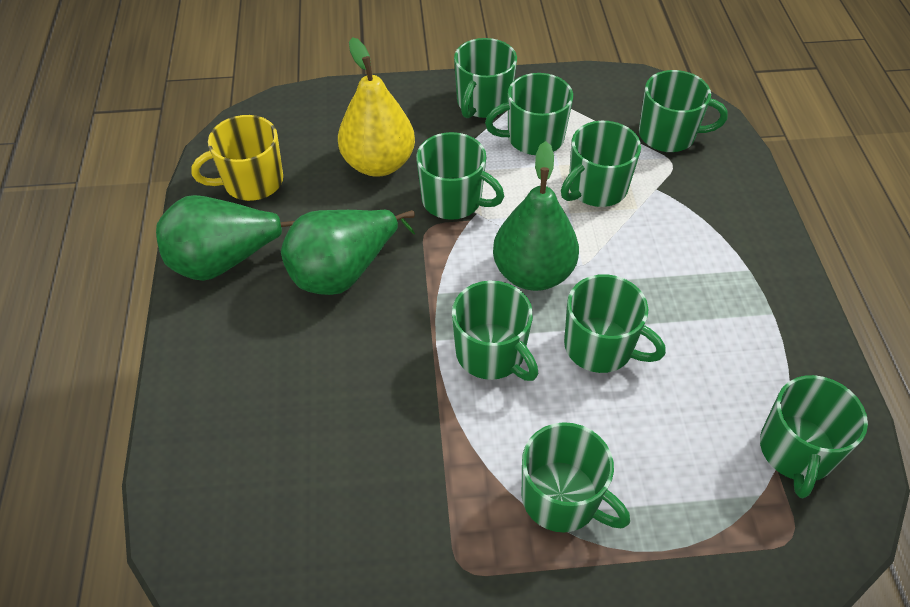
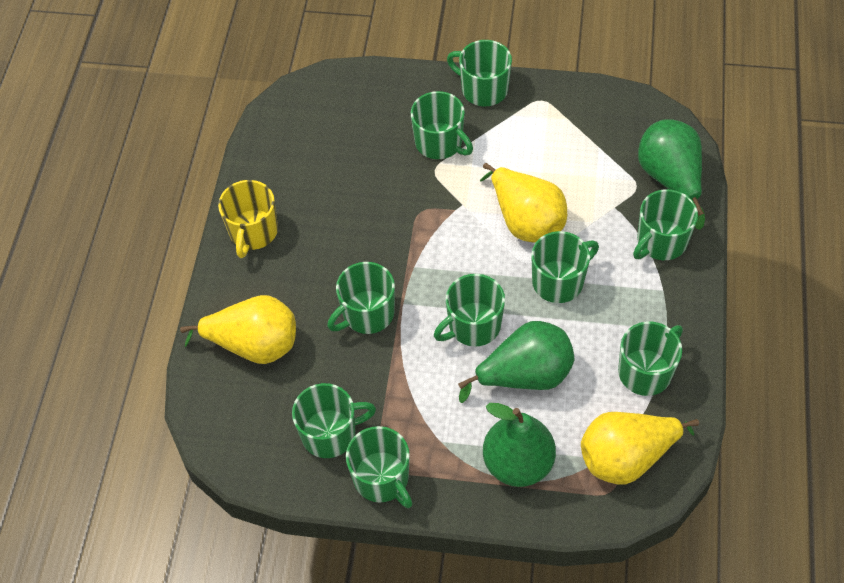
yellow pear: [338,37,415,177] = 1 -> [180,295,296,364] [480,163,567,243] [581,412,699,485] = 3

